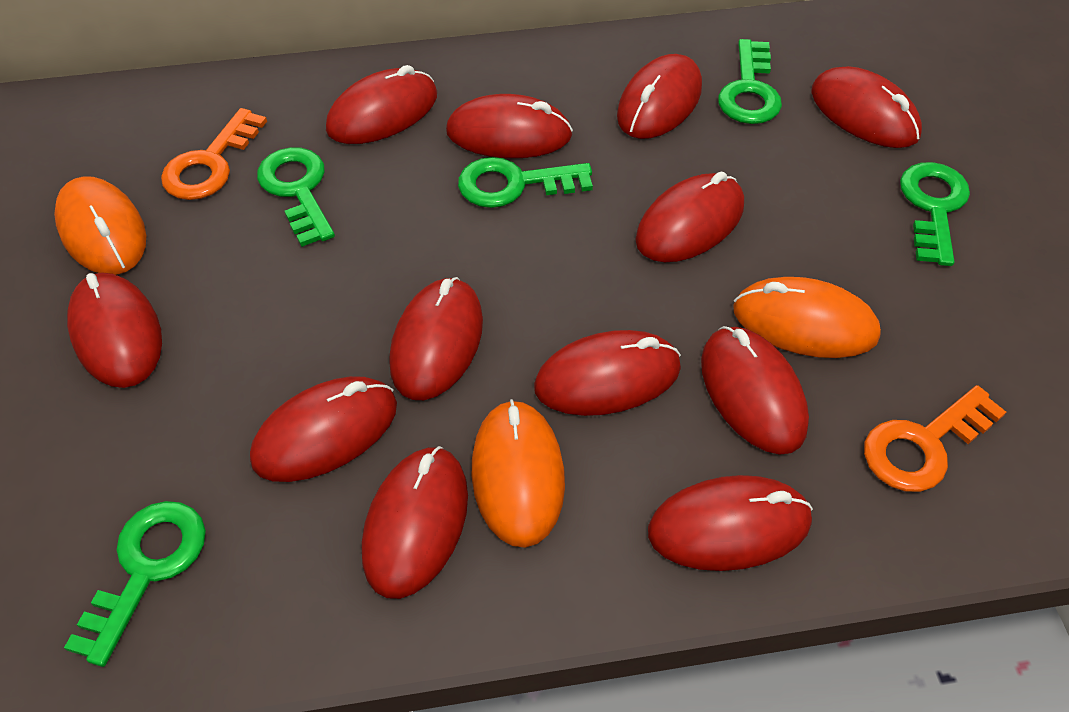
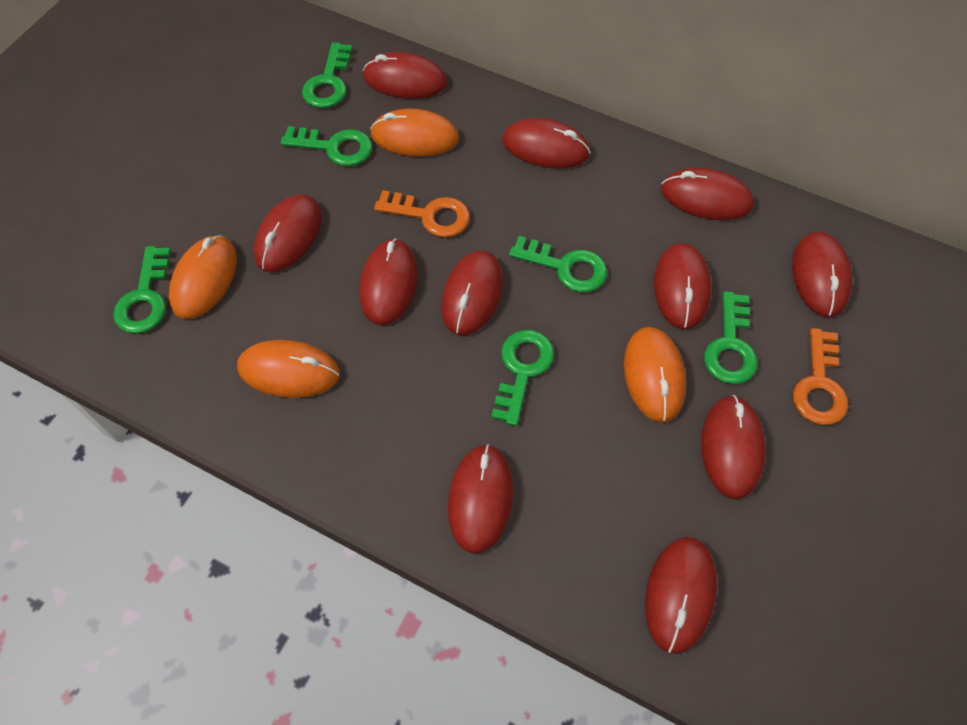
green key: [64,501,206,667] [257,147,335,247] [458,157,593,208] [718,39,782,124] [900,162,970,266] = 5 -> [113,246,171,334] [281,126,372,166] [302,42,352,108] [491,330,554,426] [509,236,607,292] [704,292,758,384] = 6
orange mouse: [54,176,146,275] [472,399,565,548] [733,277,881,358] = 3 -> [169,235,237,319] [237,340,340,398] [370,109,459,157] [624,327,686,423] = 4
red mouse: [67,272,162,388] [250,376,397,482] [326,65,437,144] [362,446,468,599] [389,277,483,400] [446,94,573,158] [534,330,681,416] [617,54,702,139] [635,171,744,262] [648,475,813,571] [701,326,809,455] [811,66,922,148] = 12 -> [253,194,322,272] [359,238,418,325] [363,52,447,99] [441,251,503,335] [448,444,513,554] [502,118,591,168] [645,537,717,654] [654,243,712,330] [661,168,754,220] [701,395,766,499] [792,232,852,317] = 11

